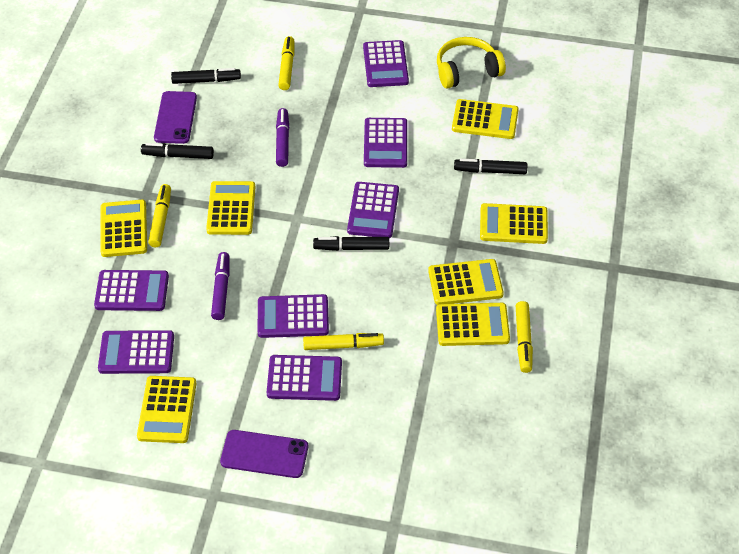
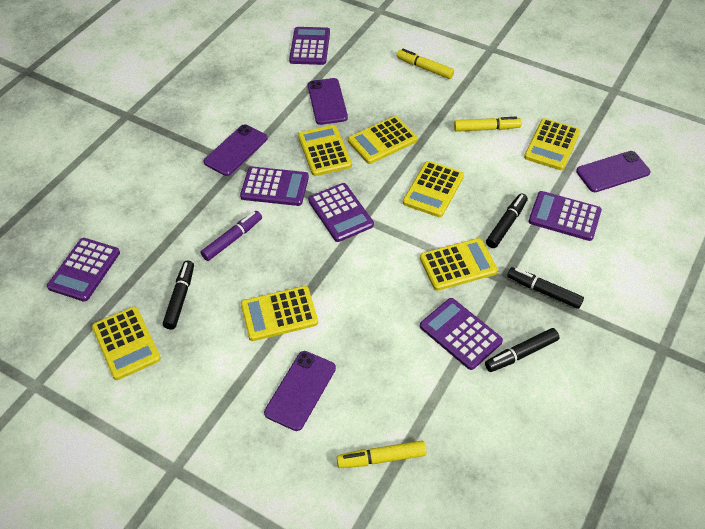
purple calculator: [94,270,169,311] [98,330,174,374] [258,294,329,338] [267,355,342,401] [347,182,399,238] [363,40,409,87] [364,118,407,168] = 7 -> [47,238,120,302] [240,167,309,206] [289,27,330,65] [308,183,374,242] [420,298,503,370] [529,191,602,241] = 6
purple marker: [211,252,230,320] [276,108,289,167] = 2 -> [201,211,262,261] = 1
purple phone: [154,91,197,144] [220,430,308,478] = 2 -> [203,124,268,176] [264,351,336,431] [308,78,348,125] [576,151,650,192] = 4
yellow headphones: [437,37,506,89] = 1 -> none = 0
yellow marker: [148,184,171,247] [278,36,294,90] [303,333,384,350] [516,301,533,373] = 4 -> [337,441,426,468] [397,49,454,79] [454,117,521,132] = 3

